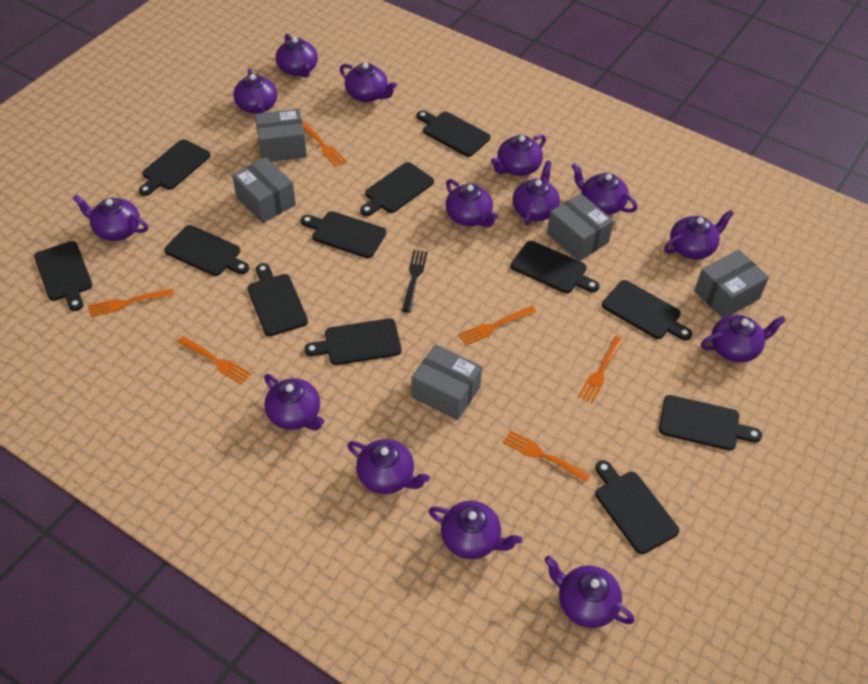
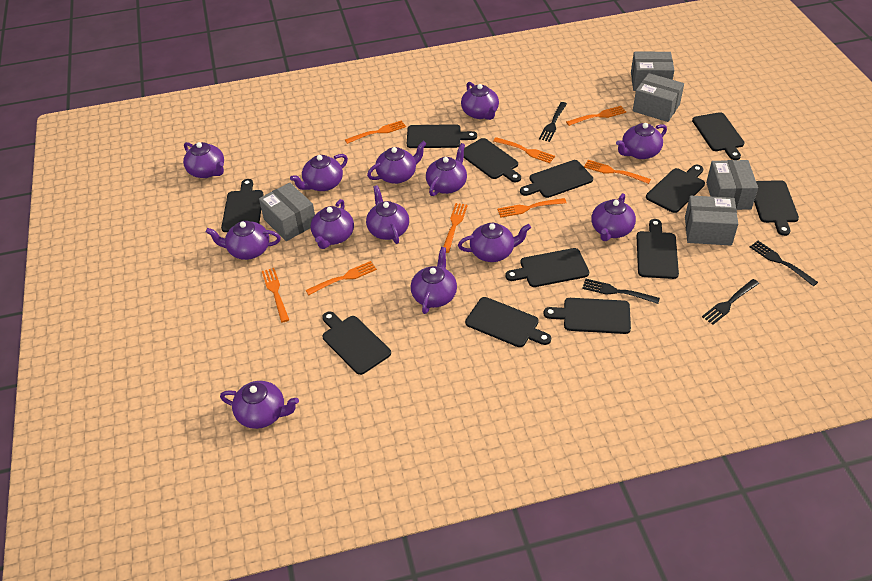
black fork: [402,250,428,312] = 1 -> [539,102,567,142] [582,279,660,304] [702,279,759,325] [750,241,818,286] = 4
orange fork: [88,289,174,317] [177,336,251,385] [303,121,347,167] [458,306,536,346] [503,430,591,482] [578,336,624,403] = 6 -> [262,268,289,322] [306,261,377,295] [345,120,406,144] [443,203,468,253] [493,137,555,163] [497,198,567,218] [566,106,626,126] [584,160,651,184] = 8
purple teapot: [73,195,148,241] [233,69,277,114] [264,374,325,430] [276,33,318,78] [340,63,397,102] [347,439,430,494] [429,501,522,559] [445,179,498,228] [491,134,546,176] [513,160,560,226] [545,556,634,628] [572,163,637,215] [664,210,734,259] [701,315,786,363] = 14 -> [183,142,224,178] [206,221,281,260] [220,381,299,429] [290,154,348,191] [311,199,354,249] [366,185,409,244] [367,141,426,184] [411,247,457,314] [426,143,467,196] [458,223,531,262] [461,82,499,120] [591,193,636,241] [616,123,667,159] = 13

